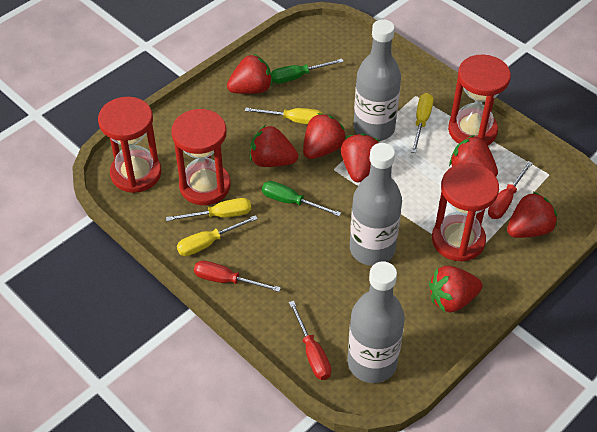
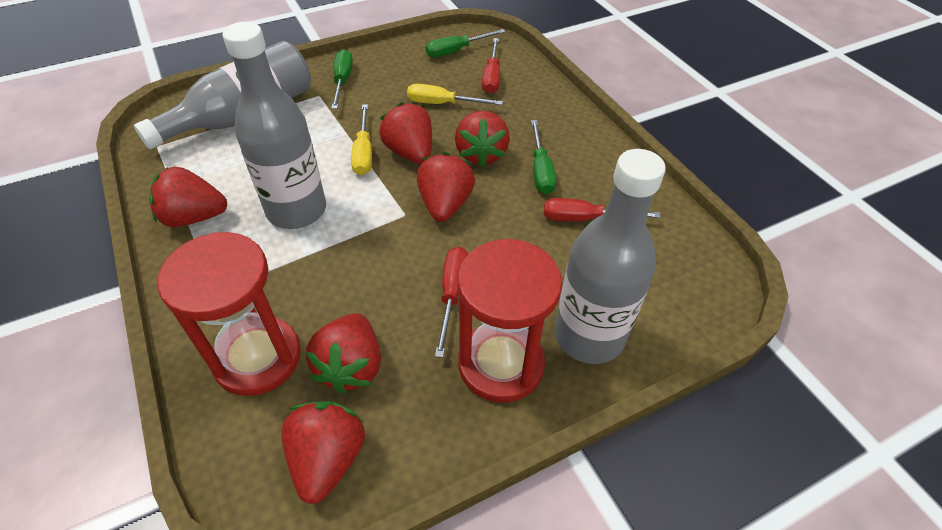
green screwdriver: [262,181,341,216] [271,59,344,84] = 2 -> [331,49,353,109] [426,29,506,58] [531,120,556,194] = 3
red hourglass: [98,97,161,193] [171,109,231,205] [432,163,499,262] [448,54,511,146] = 4 -> [157,232,301,396] [458,239,562,402] = 2
red strawberry: [227,54,273,94] [250,125,298,167] [303,113,346,159] [341,133,380,182] [429,266,483,312] [449,135,498,177] [507,192,557,238] = 7 -> [149,167,227,227] [281,401,365,504] [306,313,381,394] [379,102,432,164] [417,152,475,222] [455,111,510,167] = 6
yellow screwdriver: [166,198,251,221] [177,215,258,256] [245,108,323,124] [411,93,433,153] = 4 -> [351,104,372,175] [407,84,503,105] = 2

